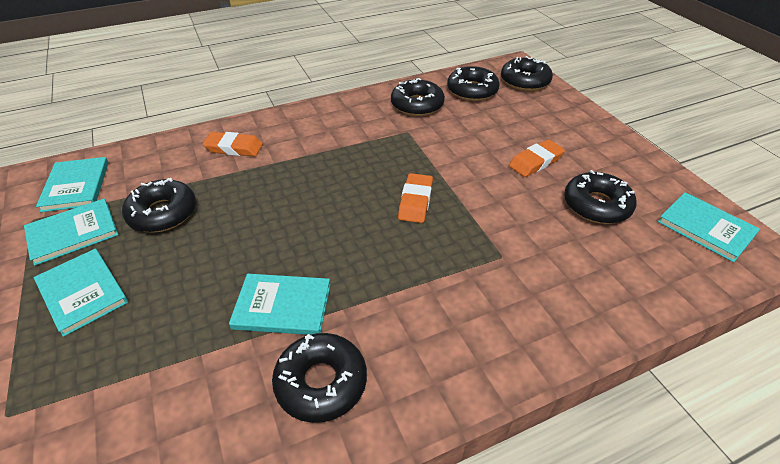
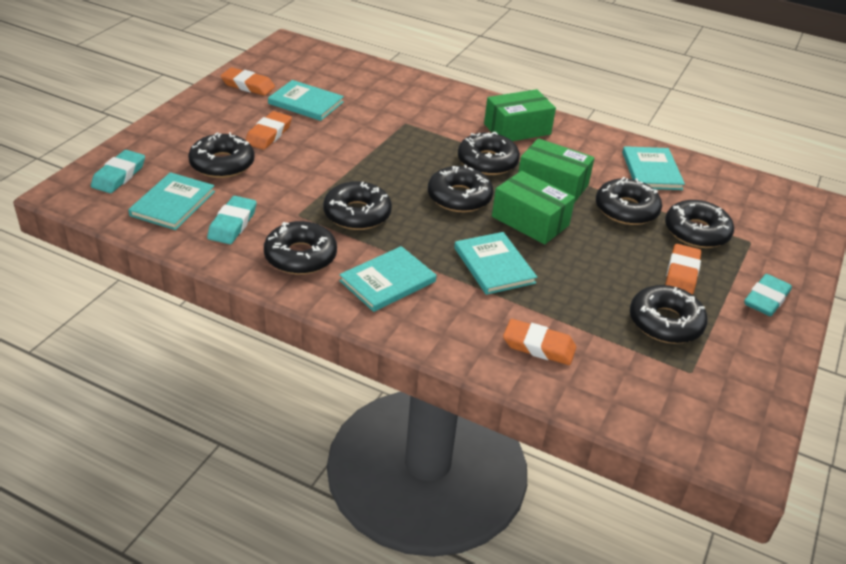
black donut: [122,178,196,232] [272,333,367,423] [391,78,445,116] [447,66,500,101] [501,56,553,91] [564,170,637,224] = 6 -> [188,132,255,178] [264,221,337,275] [323,181,392,230] [428,165,493,212] [458,132,520,175] [596,177,662,225] [630,285,708,344] [665,200,734,248] = 8
green box: none = 0 -> [484,89,556,141] [492,171,575,244] [518,138,595,203] = 3
orange eraser: [203,132,263,156] [398,173,433,223] [509,140,565,177] = 3 -> [221,67,275,96] [246,111,292,150] [503,319,576,365] [665,244,701,295] = 4
turquoise eraser: none = 0 -> [91,150,145,193] [207,196,257,244] [744,274,792,316] = 3

